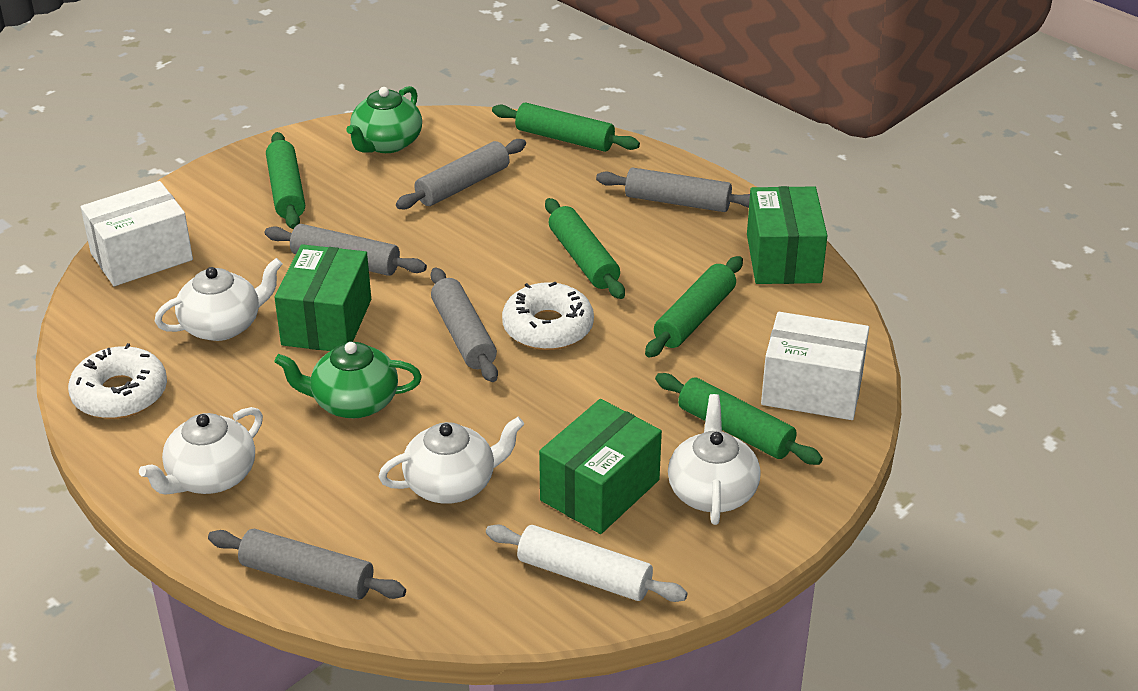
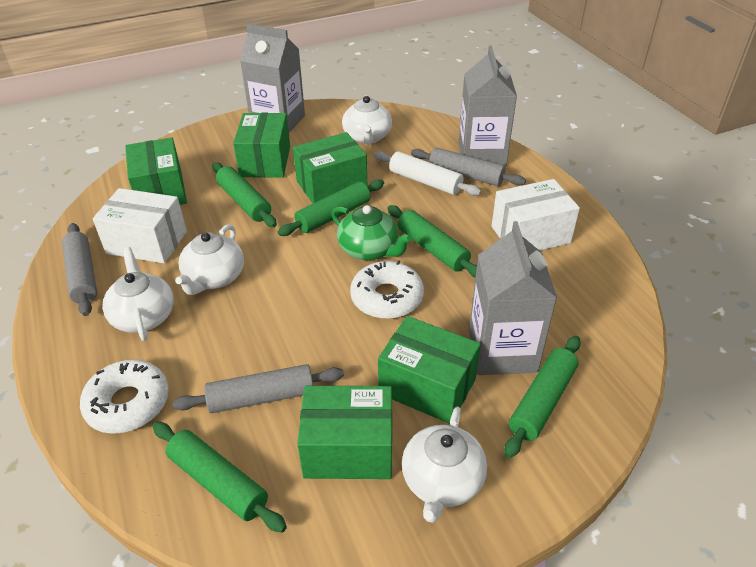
green box: [274,244,371,351] [539,399,662,534] [747,186,827,284] = 3 -> [125,137,187,205] [233,113,290,178] [293,132,367,203] [298,386,392,479] [378,316,481,424] = 5
green teapot: [274,342,422,418] [346,86,422,153] = 2 -> [331,205,412,260] = 1
grey carton: none = 0 -> [240,23,305,133] [459,46,517,166] [469,221,557,375] = 3
grey rolling pin: [208,528,406,600] [265,224,427,276] [396,139,526,209] [431,268,498,382] [596,167,750,212] = 5 -> [62,223,97,316] [172,364,344,413] [411,148,526,186] = 3

